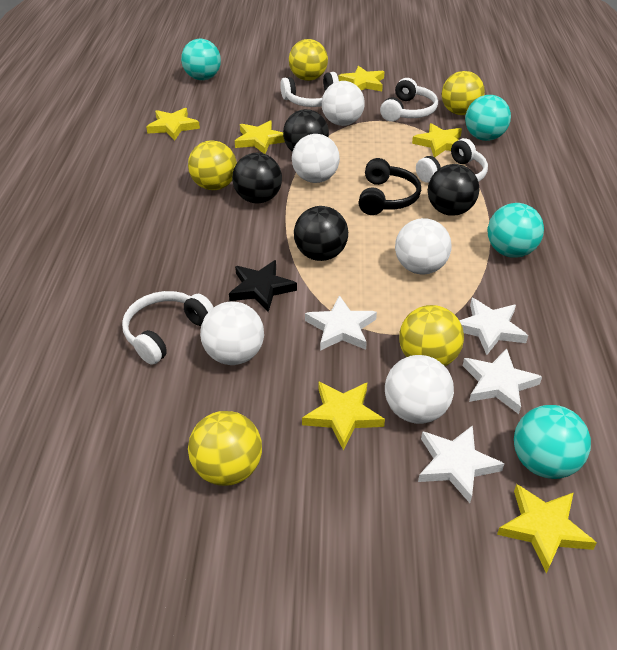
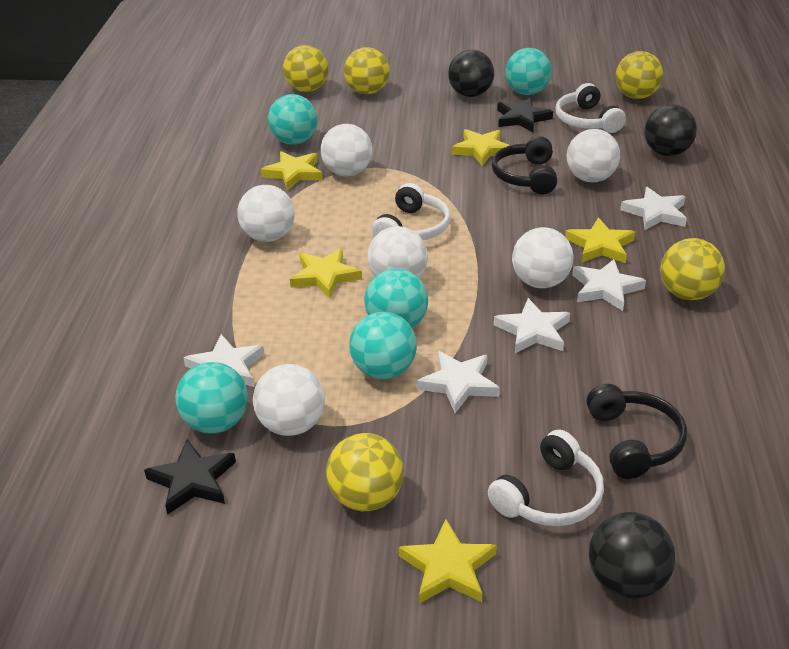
black ball: [232,153,282,203] [283,109,329,152] [294,206,348,261] [428,164,479,216] = 4 -> [448,50,494,97] [589,512,675,599] [644,104,697,156] = 3
black headphones: [358,158,421,215] = 1 -> [492,136,557,195] [586,384,687,479] = 2
black star: [229,260,297,312] = 1 -> [144,440,236,515] [497,98,553,132] = 2
turquoise ball: [181,39,221,80] [465,95,511,141] [488,203,544,258] [514,405,591,479] = 4 -> [175,362,248,434] [268,94,317,145] [349,312,417,379] [364,269,428,328] [505,48,552,95] = 5
white ball: [200,302,264,365] [292,134,340,183] [322,81,365,126] [385,355,454,424] [395,218,452,274] = 5 -> [237,185,295,242] [253,364,325,436] [321,124,372,176] [367,226,428,278] [512,227,574,288] [567,129,620,182] = 6
white headphones: [122,291,214,365] [280,72,339,107] [380,78,438,122] [416,138,488,183] = 4 -> [372,183,450,240] [488,430,604,526] [556,83,626,133] = 3
white star: [305,295,377,351] [418,425,504,503] [459,298,528,355] [463,349,542,414] = 4 -> [183,334,264,387] [417,351,500,413] [494,298,570,353] [572,259,646,311] [620,187,687,230] = 5
yellow star: [146,108,200,140] [235,120,285,154] [302,382,385,450] [338,66,384,91] [412,123,462,158] [497,484,597,573] = 6 -> [261,151,323,190] [290,248,362,299] [399,519,497,603] [452,129,512,166] [565,218,635,263] = 5

